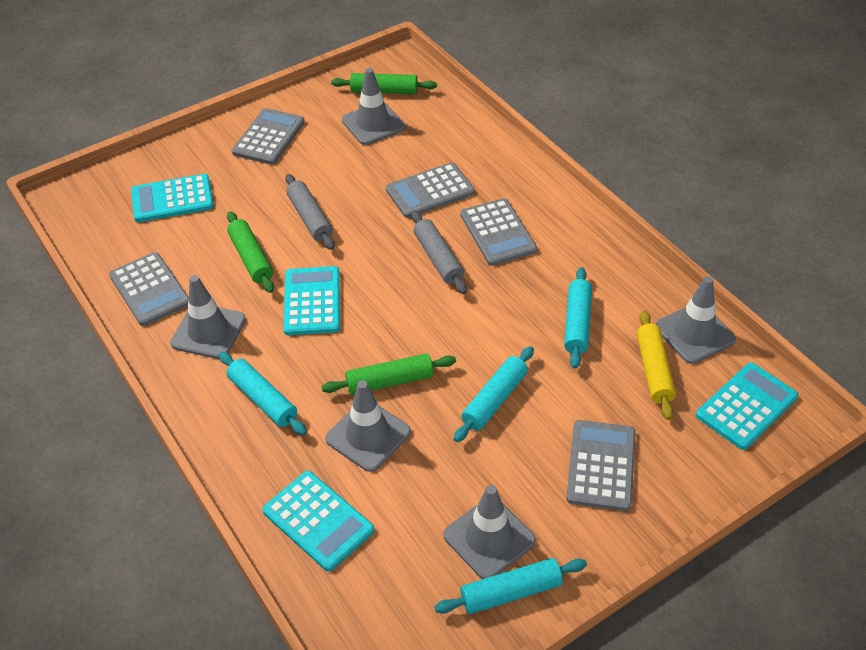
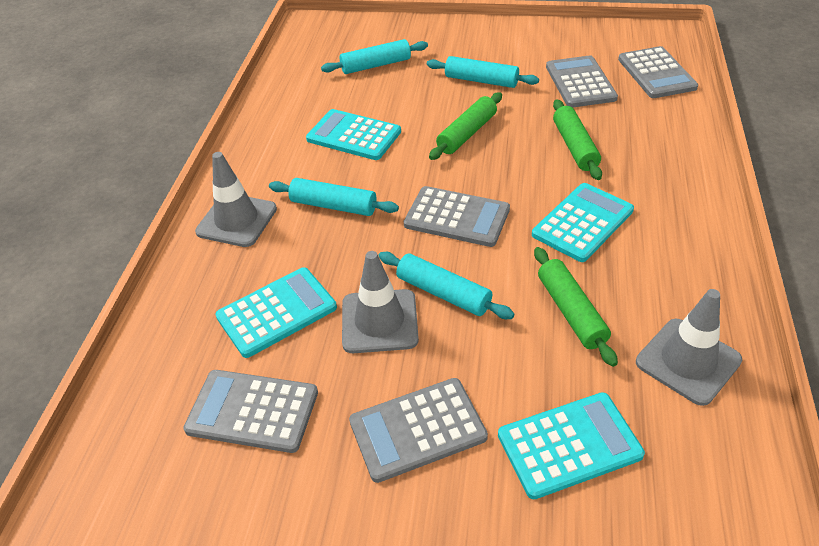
grey rolling pin: [285,174,335,250] [412,211,467,294] = 2 -> none = 0
grey traffic cone: [170,275,246,359] [325,380,411,472] [342,68,405,145] [443,485,536,579] [655,276,736,364] = 5 -> [195,152,277,247] [342,251,419,353] [636,289,742,406] = 3
yellow rolling pin: [636,310,676,420] = 1 -> none = 0

